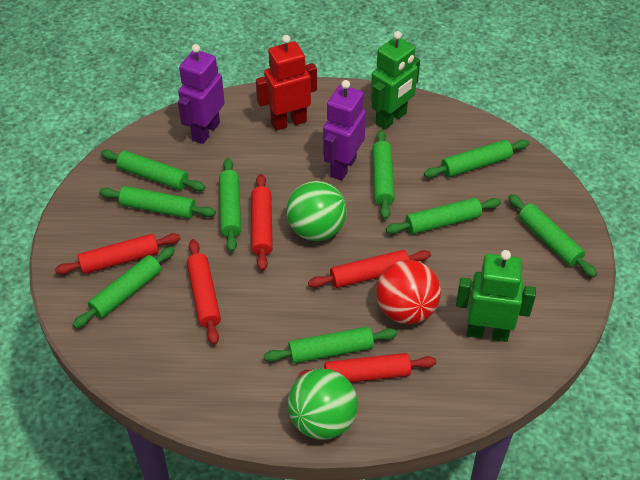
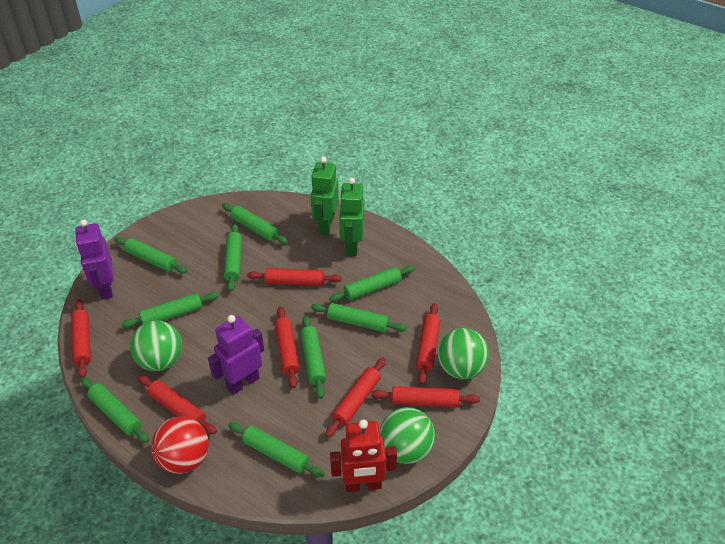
green ball: [286,181,347,241] [288,369,358,440] = 2 -> [130,321,182,371] [380,407,435,464] [438,328,489,379] = 3
red rolling pin: [55,233,181,275] [187,239,221,345] [251,174,273,271] [298,353,436,383] [308,250,431,288] = 5 -> [71,299,91,378] [138,375,217,434] [247,268,342,286] [275,306,300,388] [326,358,386,437] [371,386,480,407] [416,303,440,384] = 7

